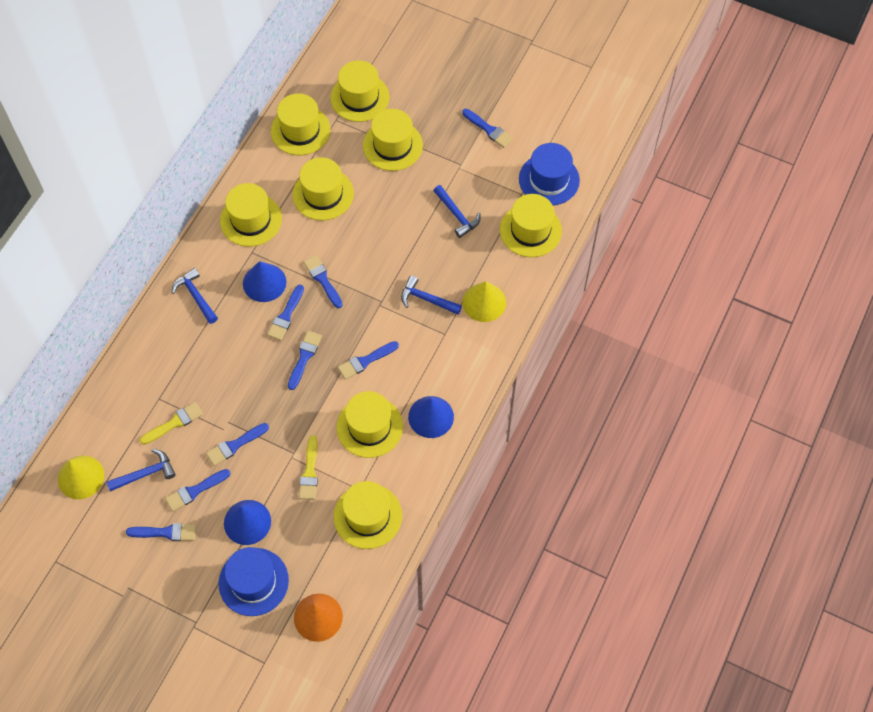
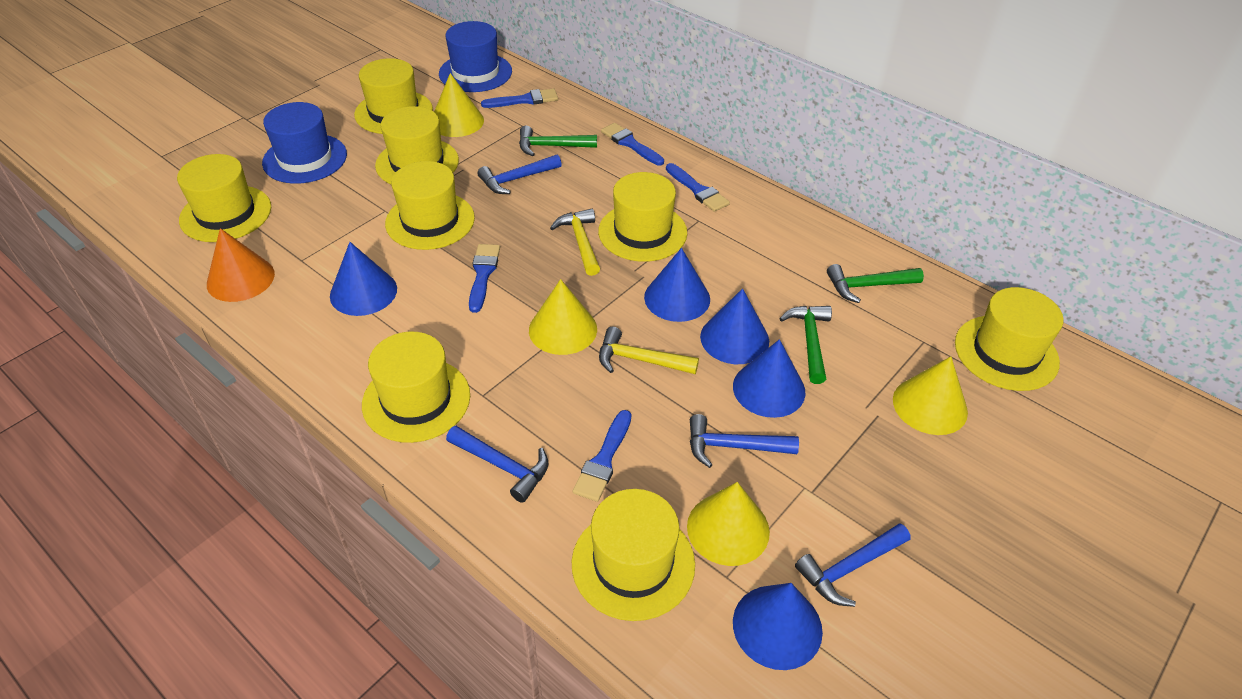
blue brush: [126,523,196,541] [165,469,230,512] [206,423,269,466] [267,284,304,341] [288,331,322,390] [304,255,343,308] [338,341,399,380] [462,109,513,148] = 8 -> [469,244,500,313] [481,89,558,108] [572,410,631,502] [601,123,664,165] [666,163,730,212] = 5
blue cone: [224,500,271,545] [243,261,286,302] [408,396,454,438] = 3 -> [330,242,397,316] [644,248,710,322] [700,288,769,364] [733,339,806,418] [733,583,823,670] = 5
green hammer: none = 0 -> [519,126,597,156] [780,306,832,384] [827,264,924,303] = 3
yellow brush: [140,402,203,445] [299,435,318,500] = 2 -> none = 0
yellow cone: [58,456,104,499] [462,281,506,322] = 2 -> [434,73,484,137] [529,279,597,355] [687,482,770,566] [893,356,968,435] = 4
yellow hammer: none = 0 -> [550,209,600,276] [599,327,699,374] = 2

